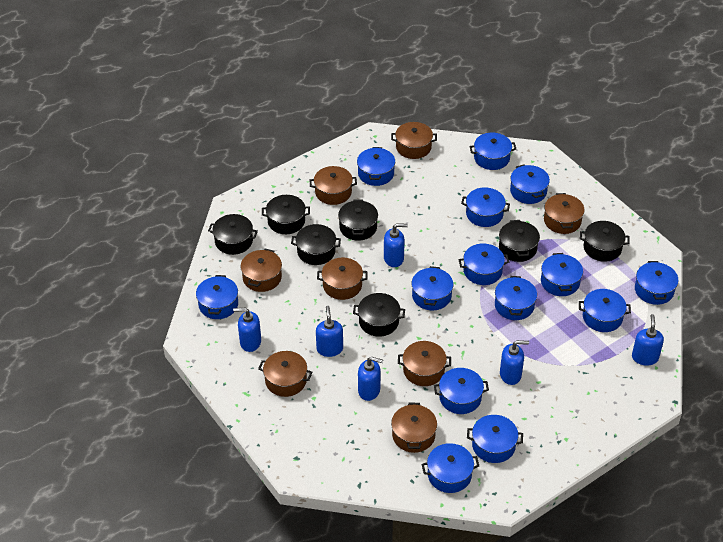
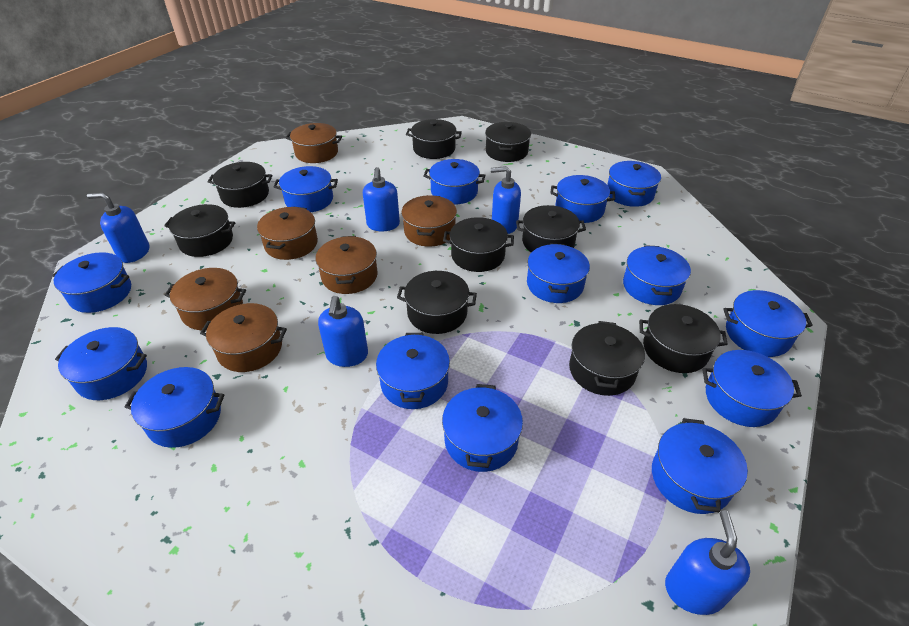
black pot: [208,214,258,255] [262,195,310,234] [291,224,341,265] [338,200,378,241] [353,293,405,337] [499,220,540,262] [580,221,629,262] = 7 -> [164,204,235,257] [208,162,272,208] [397,271,477,334] [406,119,462,159] [443,217,514,272] [485,122,531,162] [516,205,586,253] [569,321,645,396] [639,304,728,373] = 9
blue soap dispenser: [233,308,261,352] [316,306,343,357] [358,357,383,401] [384,223,408,267] [500,340,529,385] [632,314,664,366] = 6 -> [87,193,149,263] [318,296,368,367] [363,167,400,232] [491,166,521,234] [665,510,750,615] = 5
brown pot: [240,249,282,292] [258,351,312,397] [309,166,357,205] [317,258,368,300] [391,122,437,159] [391,403,437,453] [398,341,451,386] [544,193,585,234] = 8 -> [165,268,246,330] [200,303,287,372] [257,207,318,260] [285,123,342,163] [316,236,378,294] [401,195,457,247] = 6

